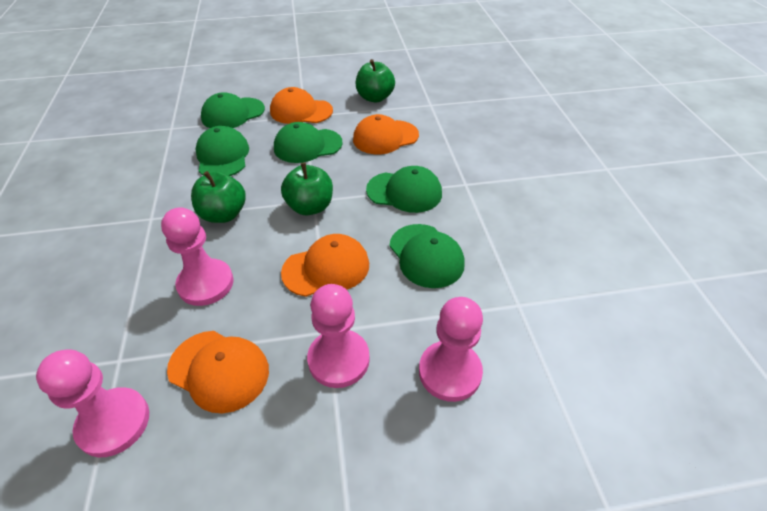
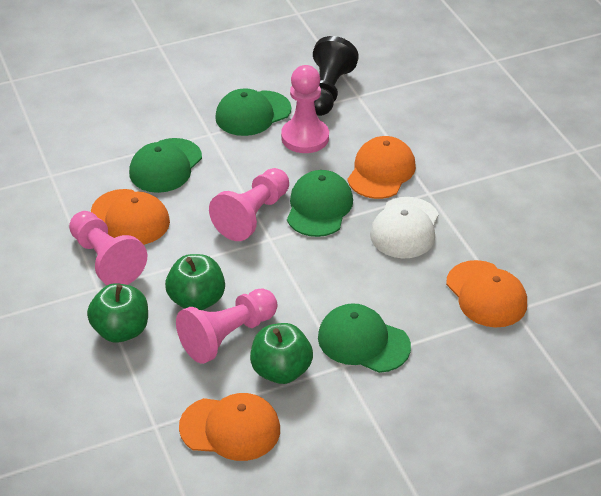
black pawn: none = 0 -> [313,36,359,116] = 1
green cap: [196,126,249,176] [201,92,265,128] [274,122,343,163] [366,166,442,213] [389,224,465,288] = 5 -> [129,138,202,193] [215,88,291,136] [287,170,353,237] [318,303,411,373] = 4
white cap: none = 0 -> [370,197,439,258] = 1

